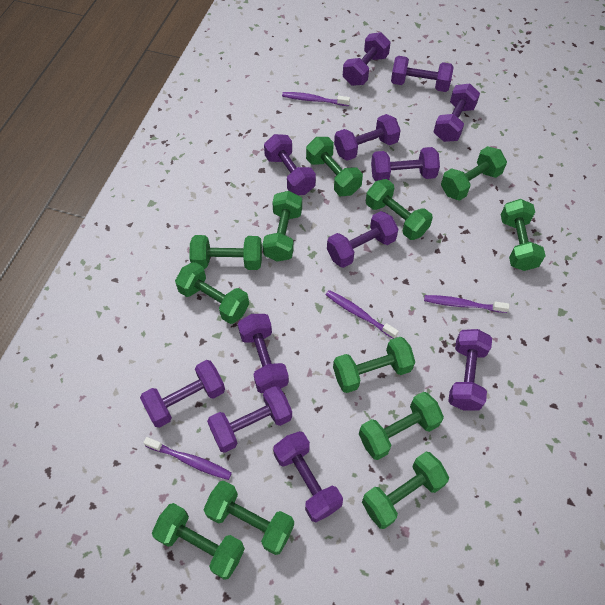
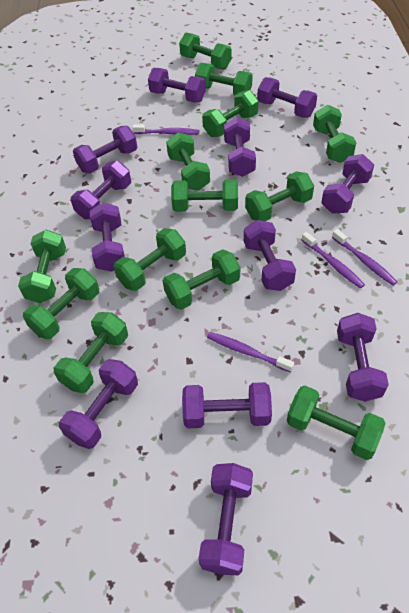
green dumbbell: [152,503,245,580] [175,262,249,324] [190,235,262,270] [203,481,294,555] [262,191,302,262] [306,137,363,196] [333,337,415,393] [359,392,444,460] [362,452,449,529] [366,179,433,240] [441,146,507,201] [501,199,546,271] = 12 -> [18,230,66,303] [23,268,99,339] [54,312,128,393] [113,228,186,291] [163,249,240,310] [166,133,210,191] [171,179,238,212] [179,32,232,70] [195,63,253,95] [202,90,259,137] [245,171,314,221] [287,386,386,460] [313,105,356,163] = 13

